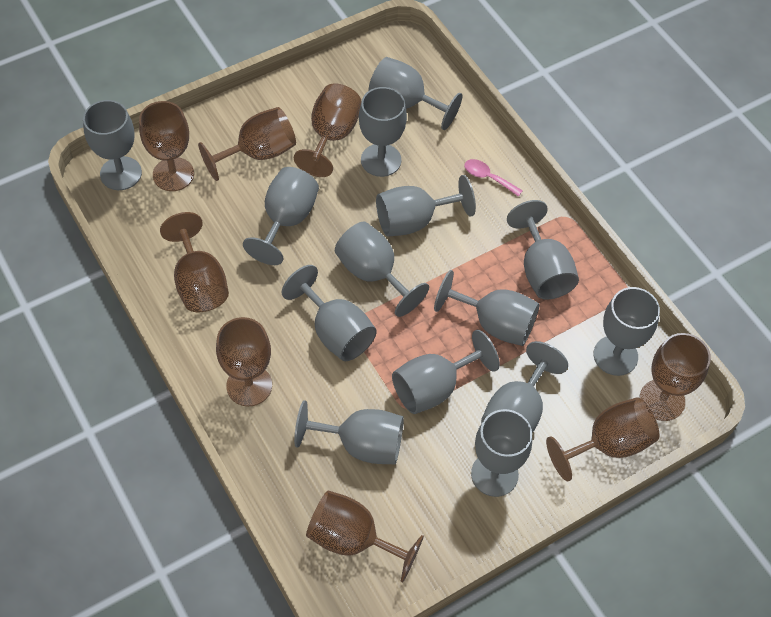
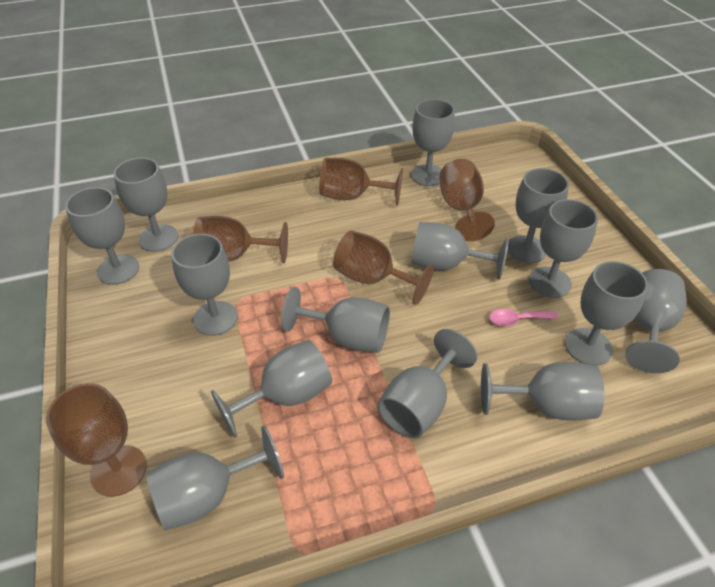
brown goblet: [139,101,194,191] [160,212,229,312] [198,107,296,181] [216,317,272,406] [294,83,362,177] [306,490,424,582] [546,398,659,481] [639,333,711,421] = 8 -> [46,383,147,497] [193,216,288,263] [319,158,403,205] [333,231,434,305] [439,159,495,242] = 5

